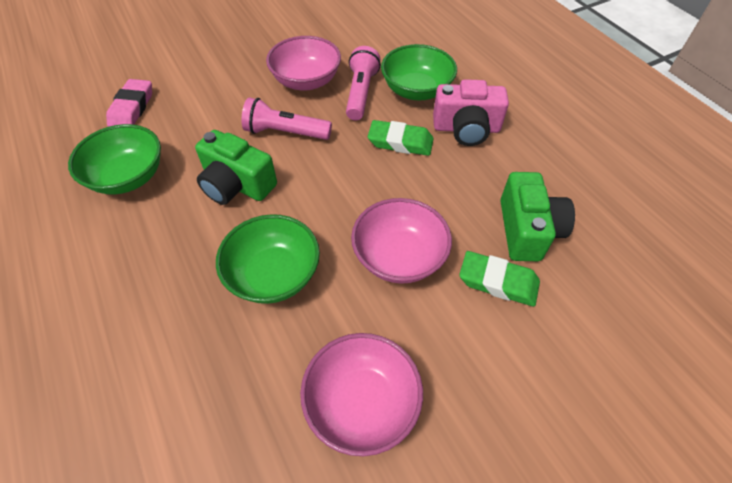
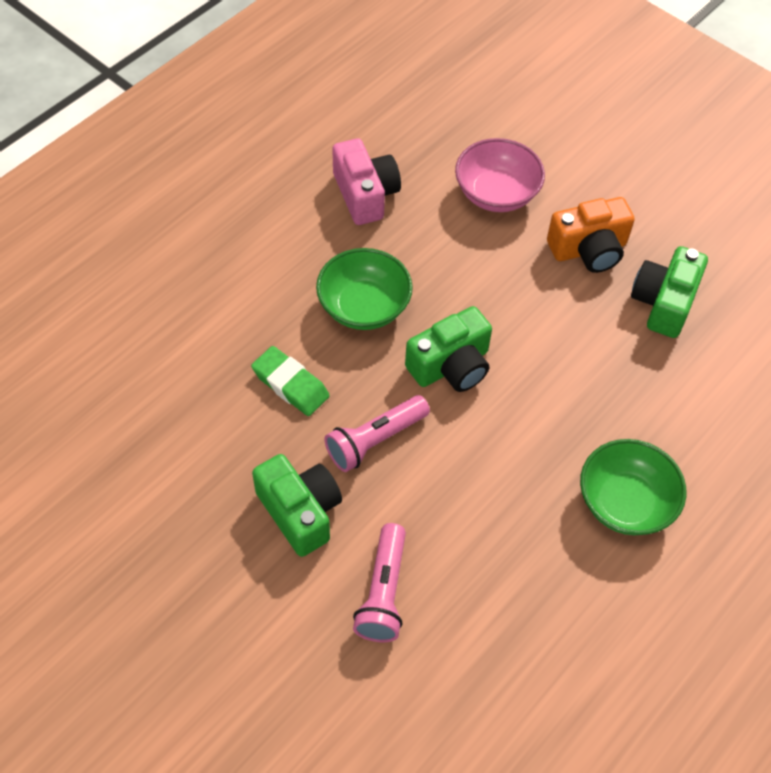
green bowl: [68,124,161,195] [216,214,320,304] [381,44,457,100] = 3 -> [316,248,413,330] [580,439,686,535] = 2
green camera: [195,130,277,205] [500,172,575,261] = 2 -> [252,454,342,557] [405,306,492,392] [631,246,708,338] = 3
green eraser: [368,120,434,156] [459,251,540,307] = 2 -> [251,346,330,416] = 1
orange camera: none = 0 -> [547,197,635,273] = 1
pink bowl: [266,36,341,90] [300,333,423,456] [351,198,452,284] = 3 -> [455,138,545,212] = 1
pink eraser: [106,79,152,127] = 1 -> none = 0

